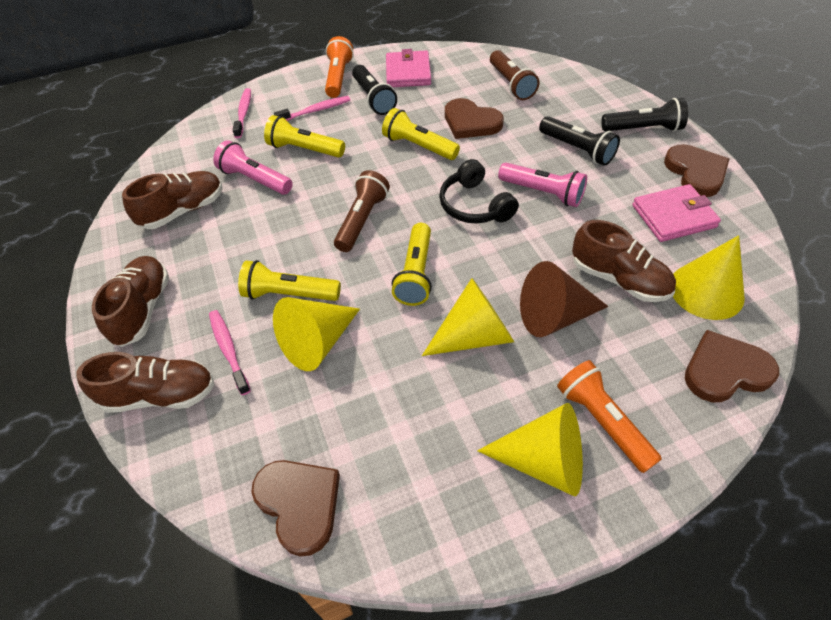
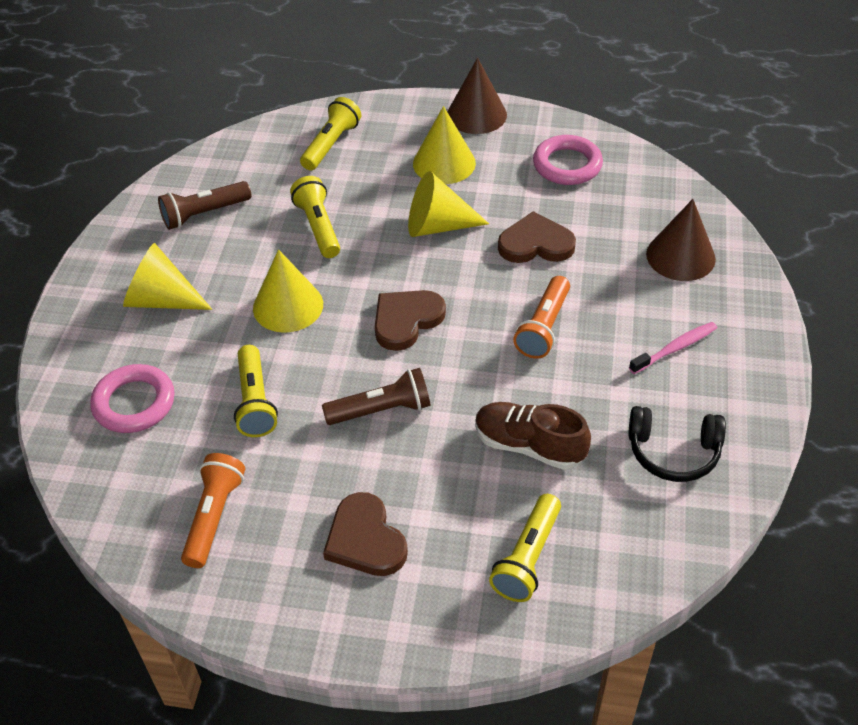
black flashlight: [352,65,397,115] [539,116,620,166] [601,98,688,132] = 3 -> none = 0
brown cone: [520,261,608,337] = 1 -> [447,58,507,134] [646,199,716,281] = 2
brown heart: [251,460,340,557] [445,98,504,139] [664,144,729,197] [685,330,779,402] = 4 -> [323,492,408,576] [375,290,446,351] [498,211,576,263] = 3
brown shoe: [76,352,214,413] [92,256,169,347] [122,171,223,229] [572,220,676,302] = 4 -> [475,402,591,470] = 1
pink flashlight: [213,140,293,195] [498,163,587,207] = 2 -> none = 0
pink ring: none = 0 -> [90,364,175,433] [533,135,603,185] = 2
pink toothbrush: [209,310,251,395] [233,88,251,138] [274,96,350,121] = 3 -> [629,322,717,374] = 1
pink wallet: [386,49,431,87] [632,184,721,242] = 2 -> none = 0

